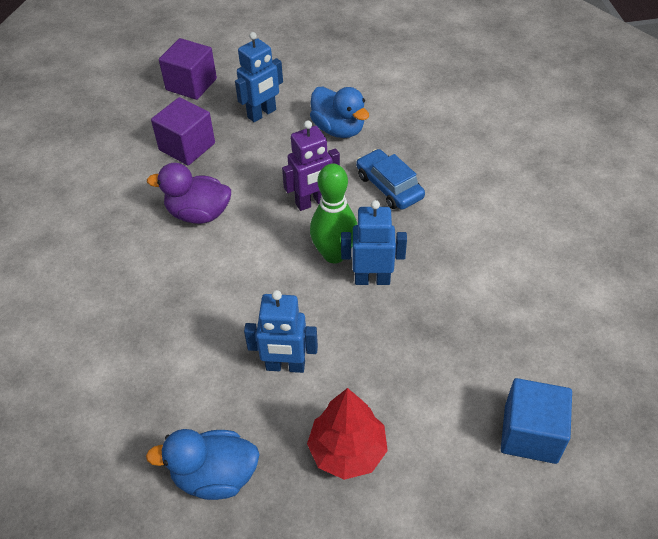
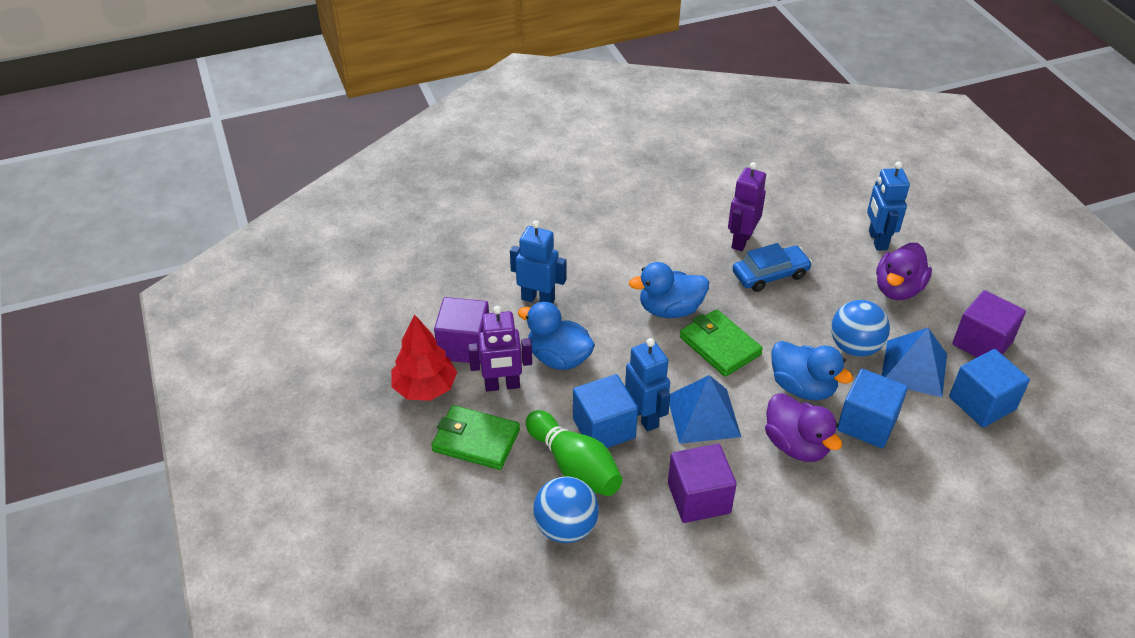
blue ball: none = 0 -> [533,476,599,543] [831,300,890,357] = 2
blue cube: [501,378,572,464] = 1 -> [573,374,638,448] [837,369,908,448] [949,349,1030,427] = 3
blue duck: [146,429,260,500] [310,87,369,138] = 2 -> [518,302,595,370] [629,262,709,318] [771,341,853,400] = 3
blue pyramid: none = 0 -> [669,375,741,444] [881,328,947,397] = 2
green wallet: none = 0 -> [431,405,520,470] [680,309,763,377] = 2
purple cube: [151,97,215,165] [159,38,217,100] = 2 -> [434,297,489,364] [668,444,737,523] [952,290,1026,357] = 3
purple duck: [147,163,231,224] = 1 -> [765,393,842,462] [876,243,932,300] = 2
purple robot: [282,120,340,211] = 1 -> [468,306,532,391] [728,162,766,251] = 2

